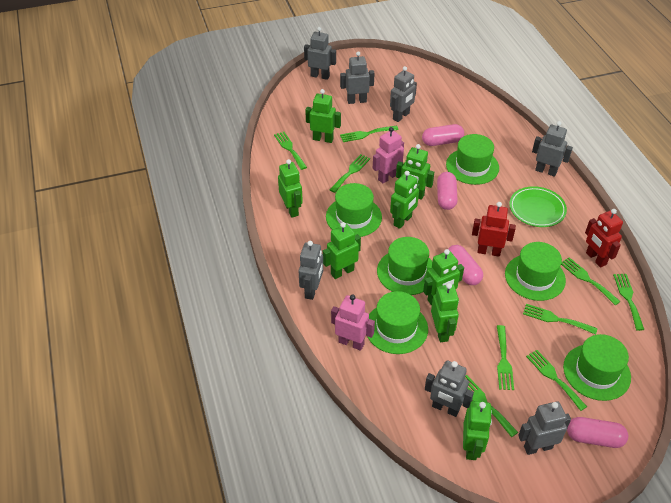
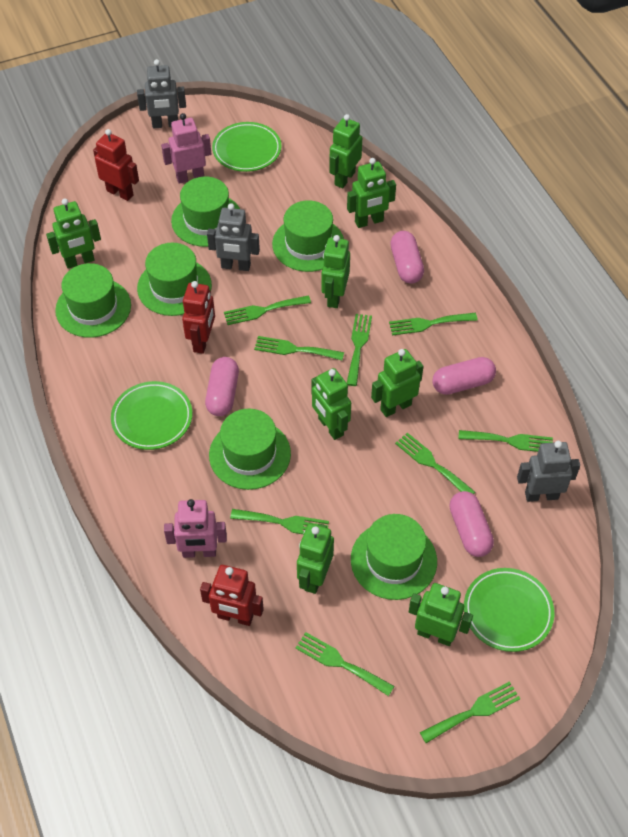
green plate: [509,186,567,227] = 1 -> [111,381,192,450] [212,122,281,172] [464,568,554,652] = 3
grey robot: [298,241,323,300] [304,27,336,80] [340,51,375,104] [390,66,417,122] [425,360,474,417] [518,401,571,455] [532,121,573,177] = 7 -> [137,59,186,128] [207,203,260,271] [517,441,580,502] = 3
red robot: [472,202,516,257] [585,209,623,268] = 2 -> [93,129,139,201] [182,281,215,354] [200,565,264,626] = 3

